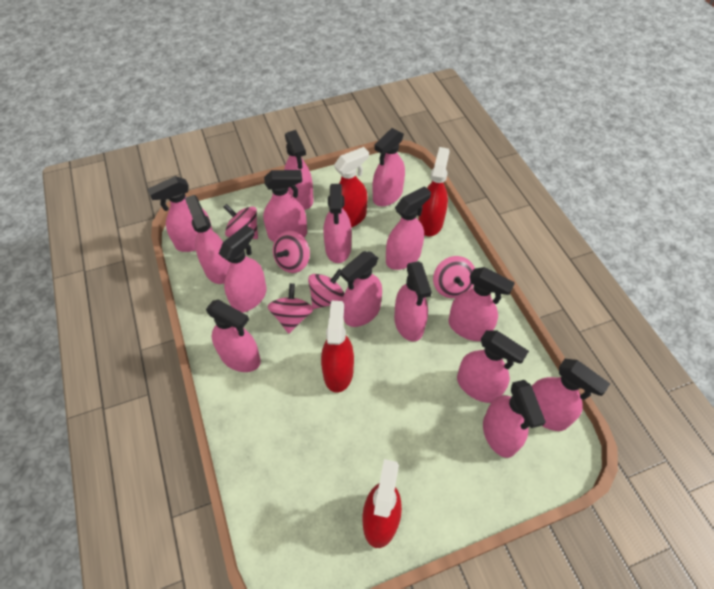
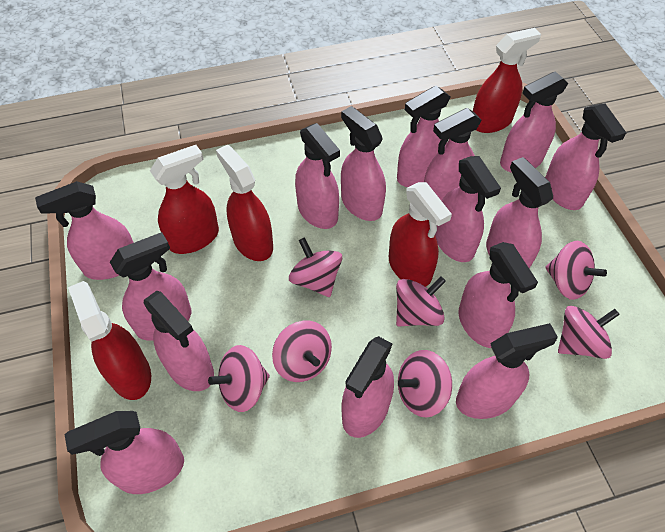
pink spinning top: [223,204,258,239] [267,283,313,334] [273,231,310,273] [308,269,344,309] [433,256,475,298] = 5 -> [208,345,270,412] [272,321,332,382] [289,237,342,297] [396,276,446,326] [398,350,452,418] [545,241,607,300] [558,306,620,359] = 7
red spray bottle: [321,301,354,393] [334,147,369,228] [363,459,402,548] [418,147,450,236] = 4 -> [68,281,151,400] [150,145,219,254] [216,145,273,261] [389,182,452,287] [473,28,541,133] = 5

